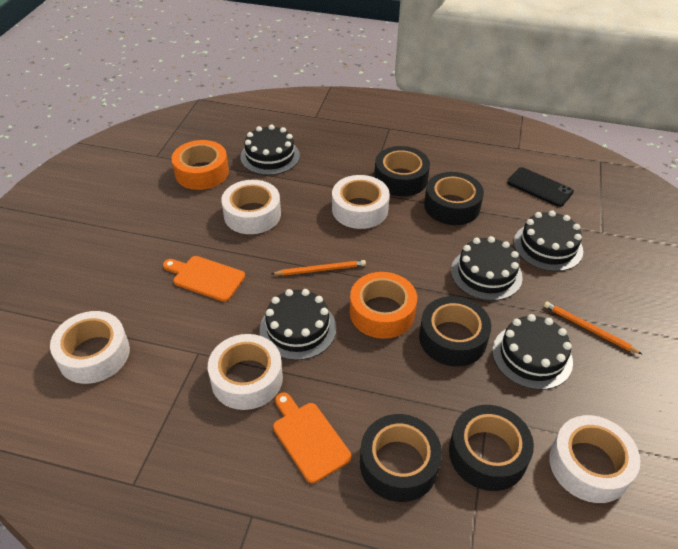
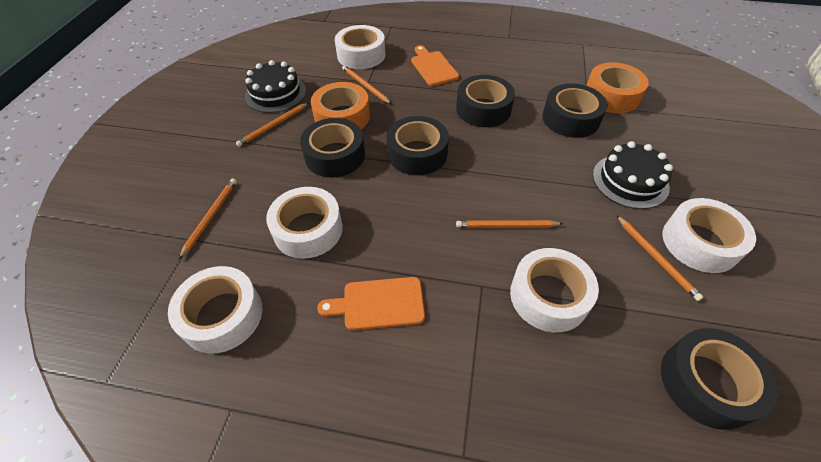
black cake: [240,125,300,175] [260,289,336,360] [451,236,523,301] [492,314,573,390] [514,210,583,272] = 5 -> [245,60,306,113] [593,141,673,209] = 2
black phone: [507,167,574,207] = 1 -> none = 0
orange pencil: [272,260,366,276] [544,301,643,355] = 2 -> [179,179,237,259] [236,103,308,147] [342,65,391,104] [456,220,563,228] [617,216,703,301] = 5

